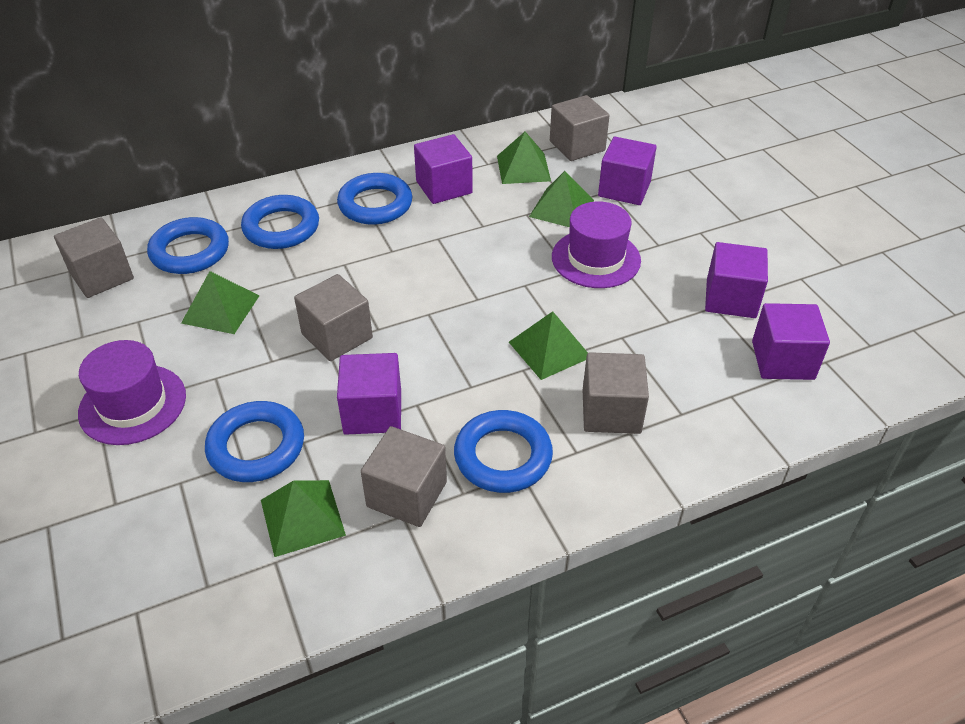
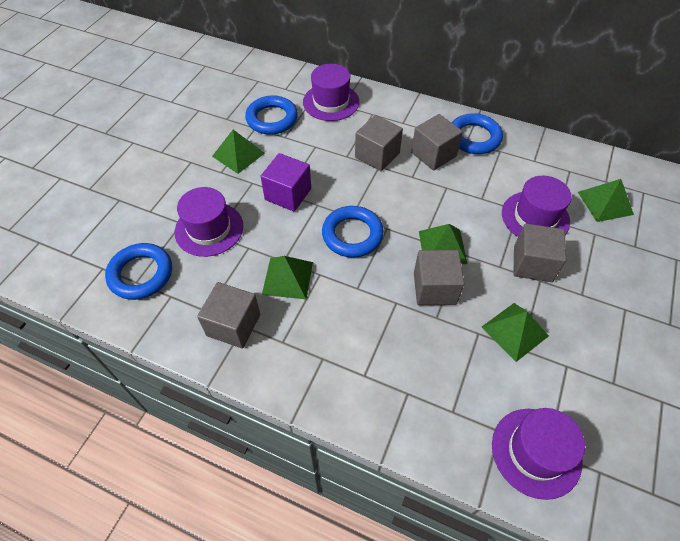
blue ring: [147,217,229,274] [205,401,304,482] [241,195,319,249] [337,173,412,225] [454,410,553,493] = 5 -> [105,243,172,300] [245,95,298,135] [322,206,384,257] [452,113,503,154] = 4
purple cube: [337,353,401,435] [414,134,473,204] [598,137,657,205] [705,242,768,318] [752,303,830,380] = 5 -> [261,153,311,212] = 1
purple hat: [78,340,186,445] [552,201,641,288] = 2 -> [175,187,243,257] [303,64,359,121] [492,408,585,500] [502,176,572,237] = 4

